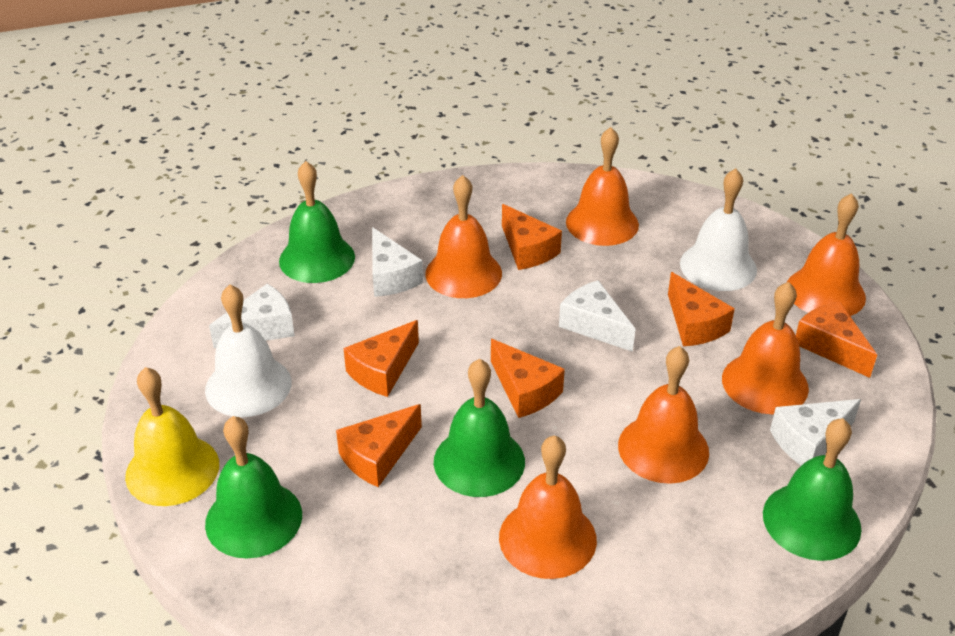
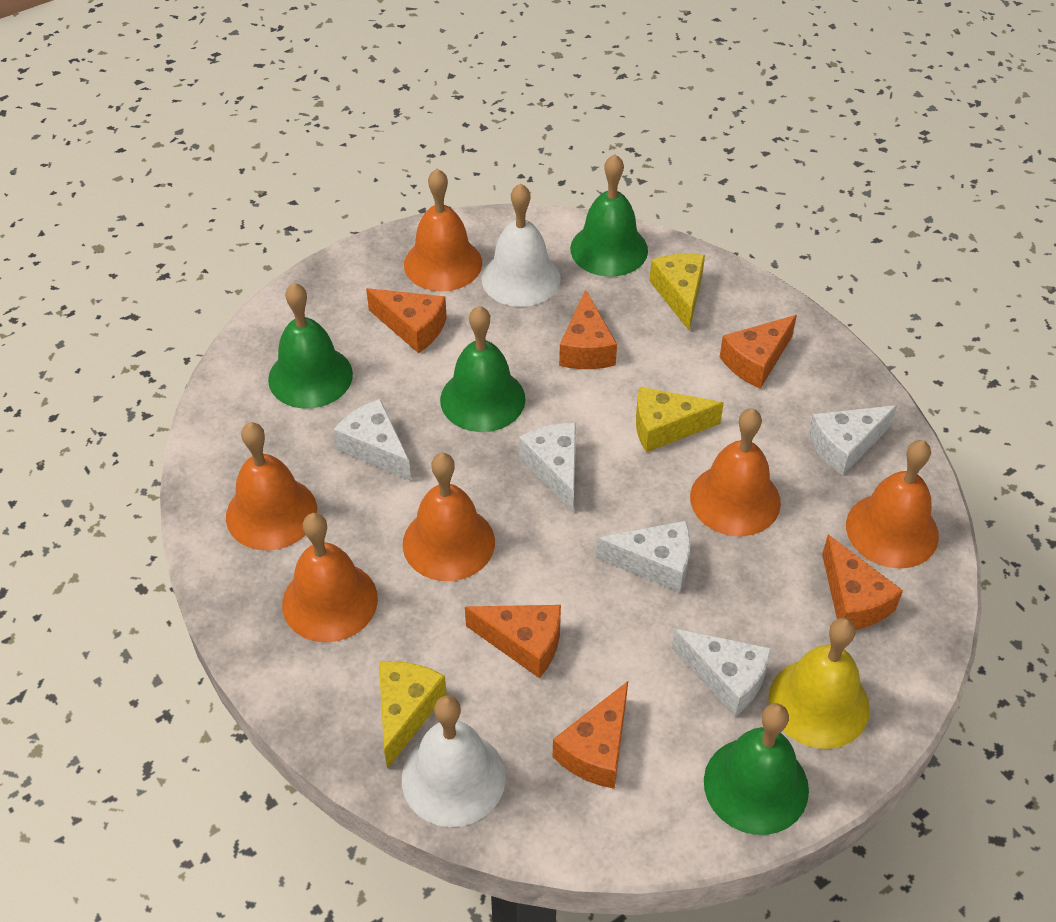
white cheese: [209,284,295,348] [372,227,423,297] [559,280,635,352] [770,399,861,466] = 4 -> [333,399,411,481] [519,423,576,512] [596,521,690,592] [672,629,772,717] [808,405,897,476] = 5
yellow cheese: none = 0 -> [379,661,447,769] [636,387,724,452] [649,254,705,330] = 3

